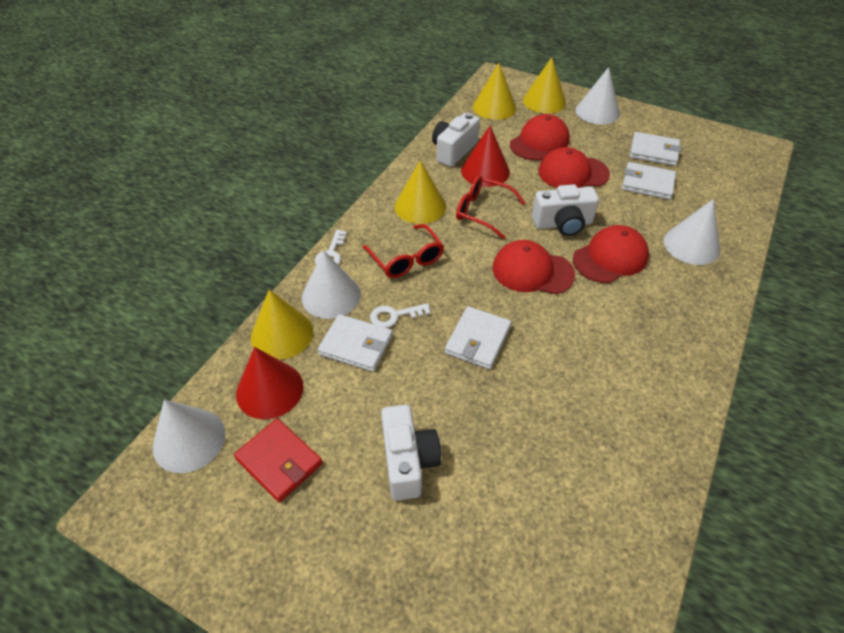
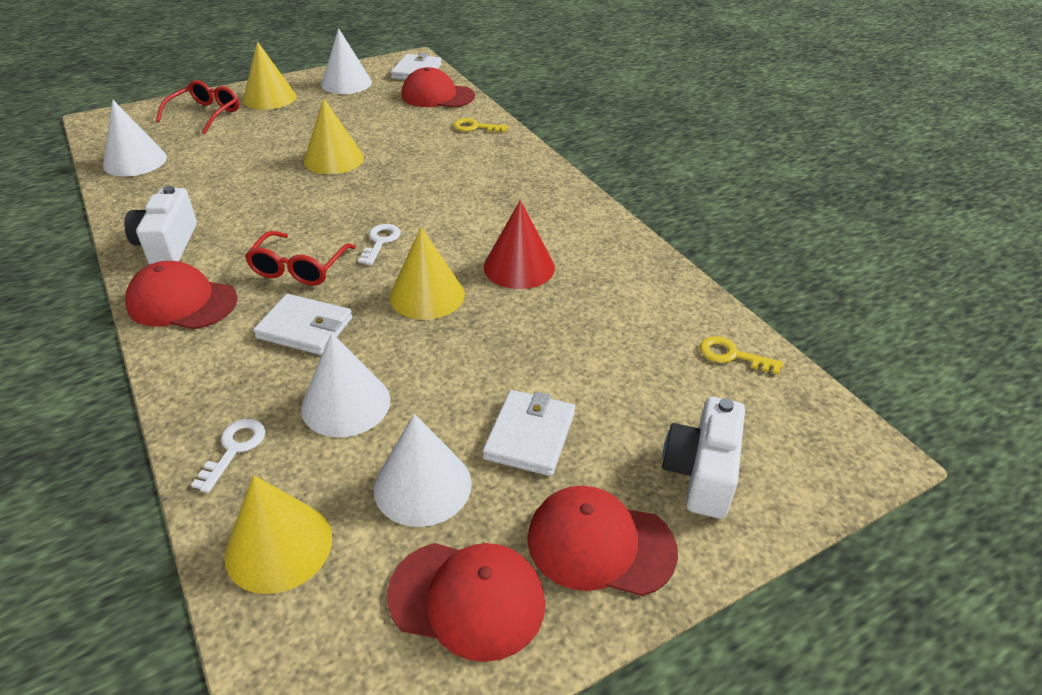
red cone: [236,347,304,419] [461,126,510,187] = 2 -> [484,200,555,289] = 1
red wallet: [234,418,323,503] = 1 -> none = 0
white camera: [381,405,441,501] [432,113,480,167] [532,184,599,236] = 3 -> [124,186,197,265] [662,397,745,519] = 2
white wallet: [318,314,393,372] [445,306,511,369] [622,162,676,200] [630,132,681,166] = 4 -> [253,294,352,355] [391,53,442,80] [483,390,575,476] = 3
yellow key: none = 0 -> [453,118,509,133] [700,336,784,375] = 2

